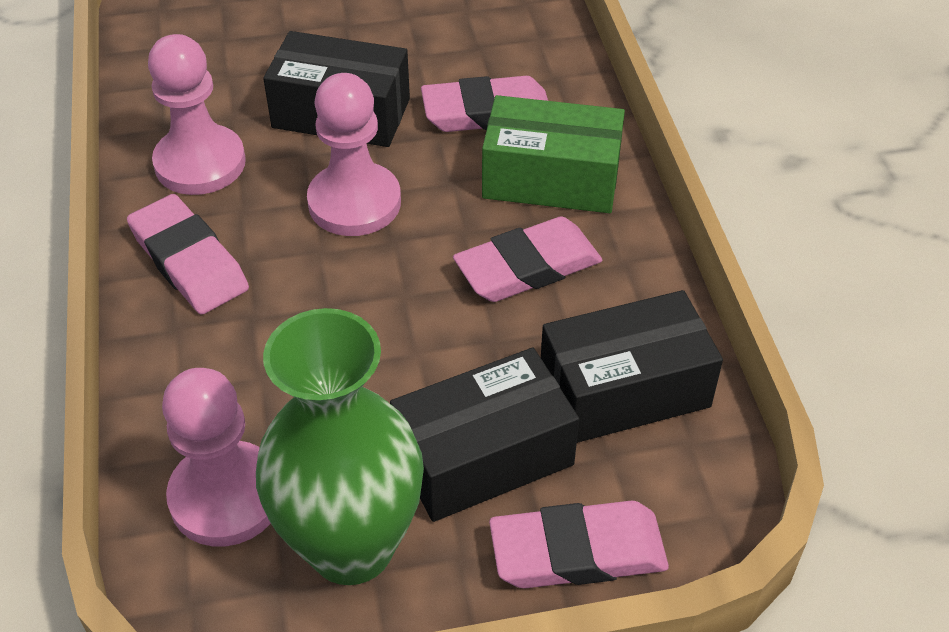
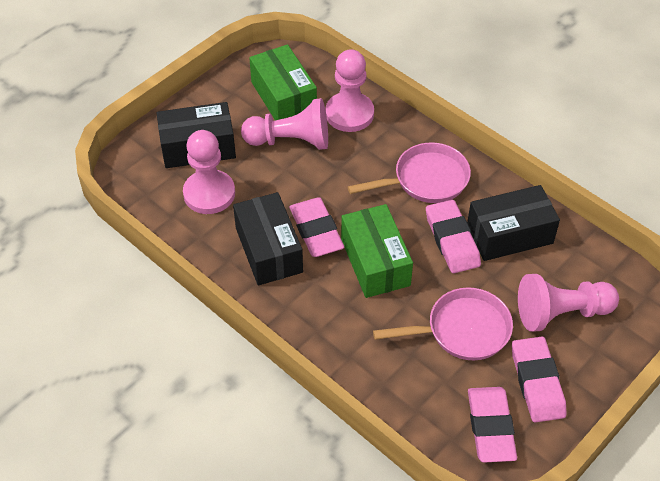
green box: [482,95,625,213] = 1 -> [249,44,317,121] [341,204,413,298] = 2
green vase: [256,308,424,585] = 1 -> none = 0
pink pan: none = 0 -> [348,142,471,203] [373,287,513,360] = 2
pink pawn: [148,34,246,195] [162,368,271,546] [307,73,401,236] = 3 -> [183,130,235,214] [241,98,328,150] [325,49,374,132] [518,274,619,332] = 4

